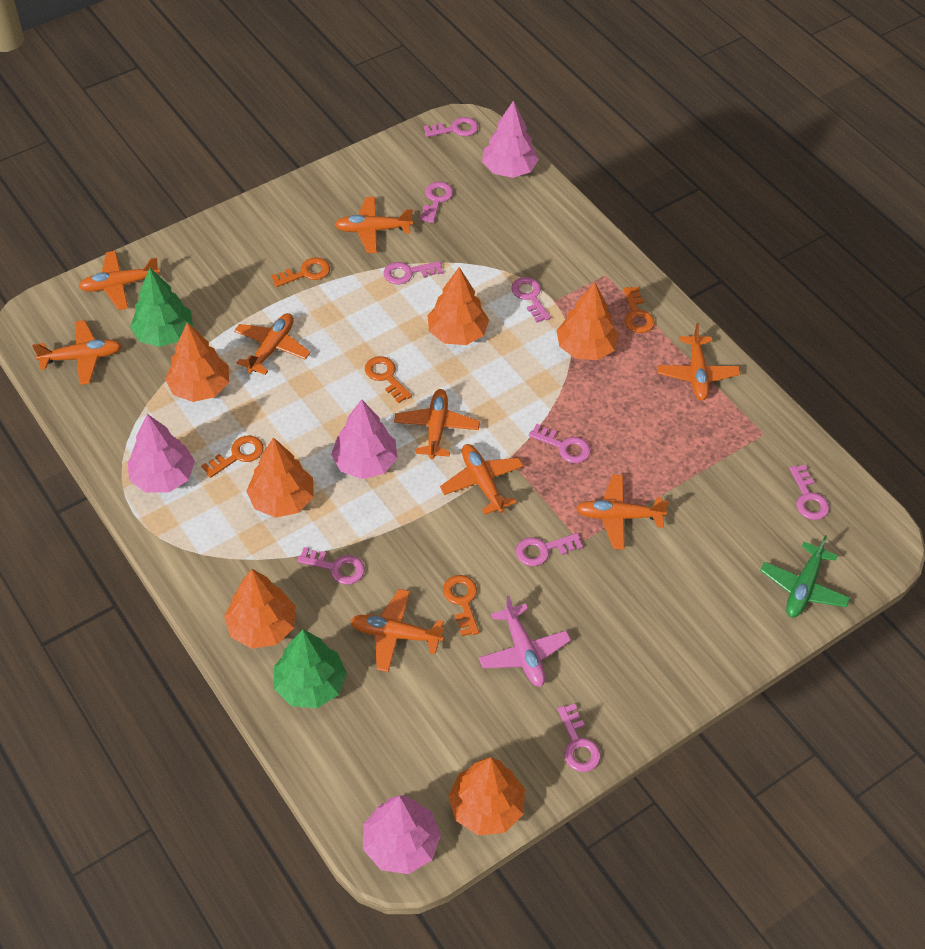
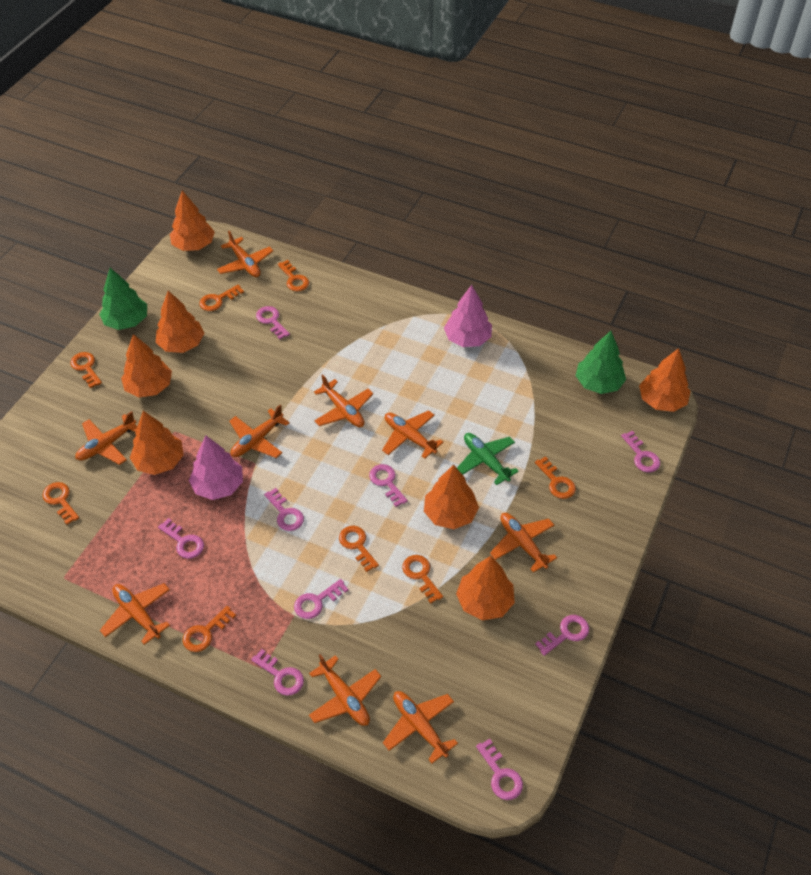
orange key: [201,436,264,478] [271,257,330,287] [365,356,412,403] [443,575,479,636] [623,287,655,333] = 5 -> [42,482,79,525] [70,352,102,388] [183,606,236,652] [199,285,244,311] [278,260,309,291] [339,526,379,572] [402,555,443,603] [535,456,576,499] = 8
orange tree: [165,322,229,402] [224,569,296,649] [246,437,314,518] [427,267,489,345] [448,757,525,835] [556,282,619,360] = 6 -> [121,334,172,398] [130,411,183,475] [156,291,204,353] [170,191,215,251] [424,464,479,529] [456,556,515,620] [639,348,691,412] = 7
pink plane: [479,596,571,687] = 1 -> none = 0
pink tree: [128,414,195,493] [331,399,398,479] [363,795,441,874] [482,101,539,178] = 4 -> [189,436,243,500] [444,285,492,347] = 2

